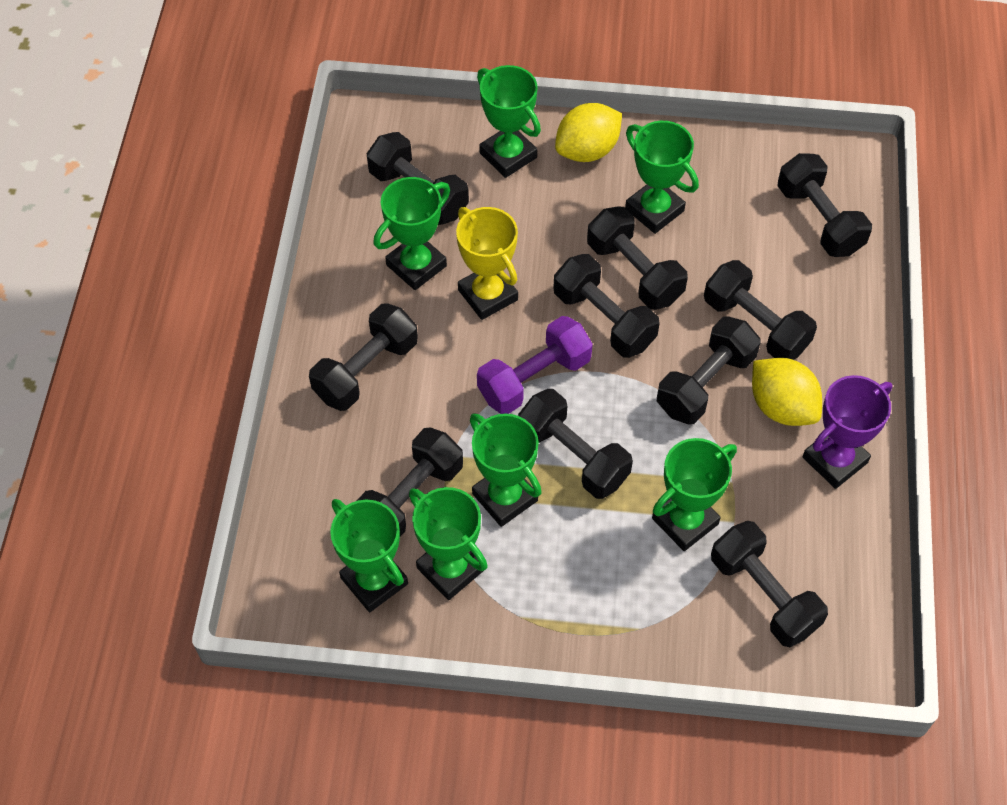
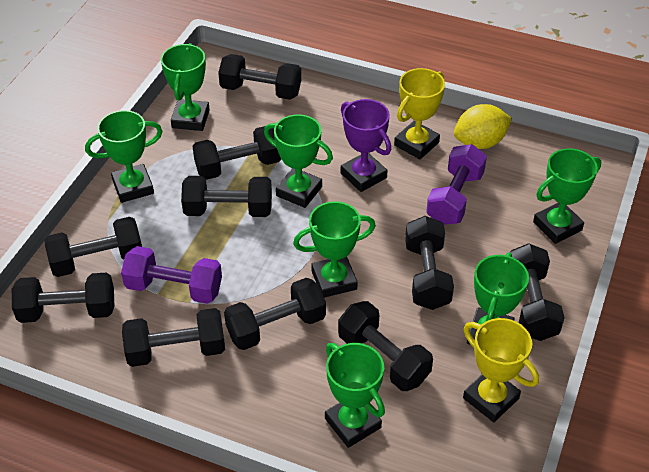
purple dumbbell: [477,316,593,414] = 1 -> [121,246,222,304] [426,144,487,225] = 2
yellow lemon: [555,103,622,162] [752,358,822,426] = 2 -> [454,104,512,149] = 1
yellow trophy: [456,207,518,320] = 1 -> [394,68,445,159] [463,318,539,422] = 2

